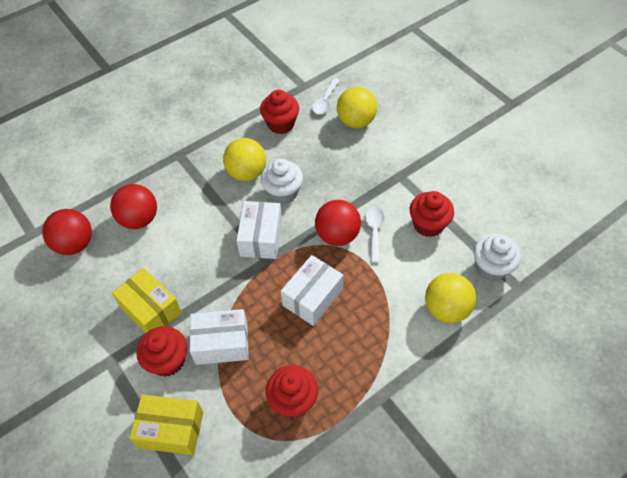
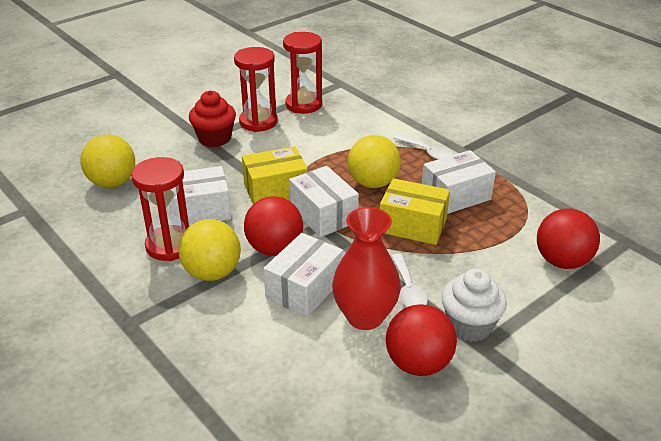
red cupcake: [136,326,187,377] [260,90,299,134] [266,365,318,417] [410,191,454,237] = 4 -> [189,91,236,147] = 1
red hourglass: none = 0 -> [131,157,189,261] [234,47,278,132] [283,32,322,114] = 3
red vase: none = 0 -> [332,207,401,330] = 1
white box: [190,309,249,365] [236,201,282,259] [281,255,343,326] = 3 -> [169,166,231,226] [263,233,343,317] [289,166,359,237] [422,150,496,214] = 4
white cupcake: [260,159,303,204] [473,234,521,281] = 2 -> [441,268,507,342] = 1

